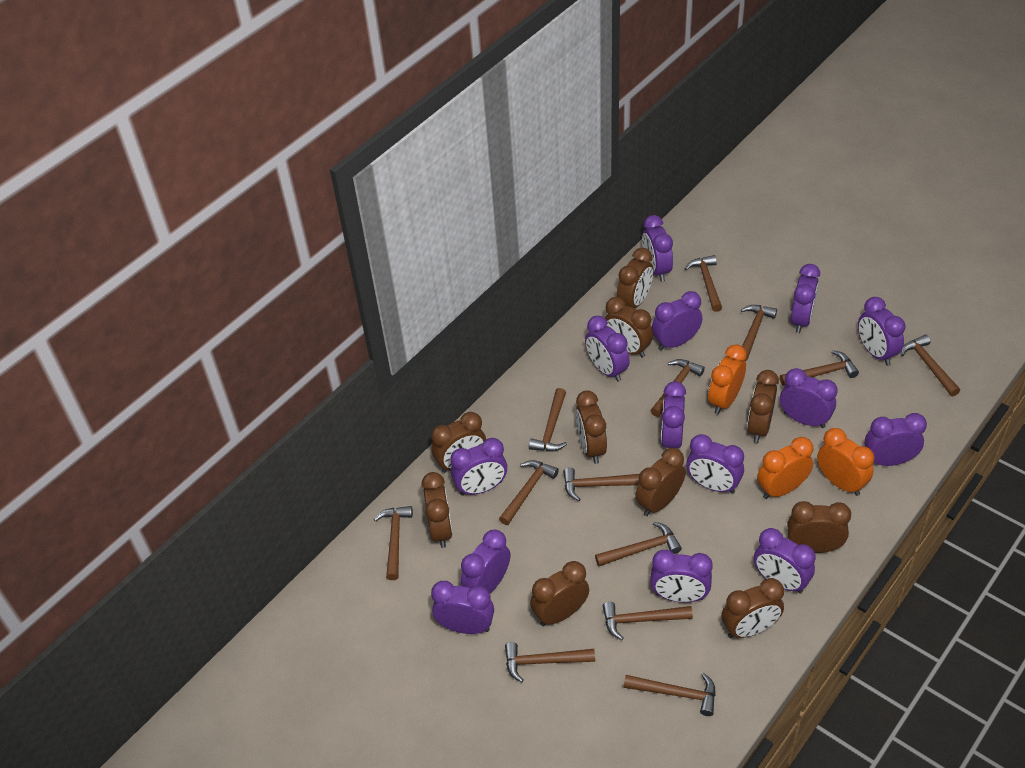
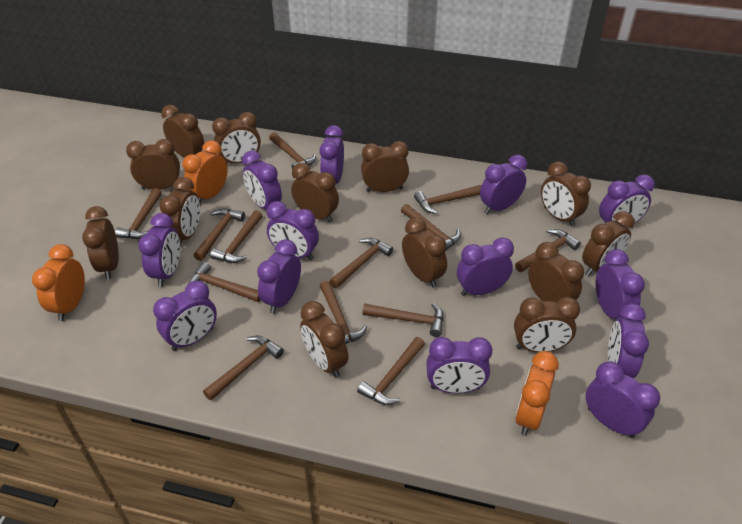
brown clock: [422,472,453,548] [431,412,486,473] [530,561,589,626] [576,390,607,464] [605,297,653,358] [617,248,653,308] [636,448,686,516] [722,578,784,638] [747,370,779,443] [788,501,851,553] = 10 -> [82,206,119,279] [126,139,180,190] [159,177,200,247] [161,105,204,157] [212,112,261,164] [291,163,339,222] [300,301,348,378] [361,141,409,192] [402,217,447,288] [514,297,580,352] [528,242,584,302] [541,161,591,227] [582,211,634,276] = 13
purple clock: [431,581,494,634] [450,438,507,496] [461,530,511,593] [585,316,630,382] [642,215,673,282] [650,550,713,602] [652,291,702,350] [661,381,686,448] [686,434,744,494] [754,528,815,593] [780,368,838,428] [790,264,820,333] [858,297,906,365] [864,413,927,466] = 14 -> [138,213,180,287] [153,281,217,351] [242,151,282,209] [257,239,301,314] [267,201,319,260] [320,125,344,184] [426,337,492,394] [457,237,514,296] [480,155,527,214] [586,362,660,438] [596,249,645,319] [599,174,655,227] [608,303,649,378] = 13

